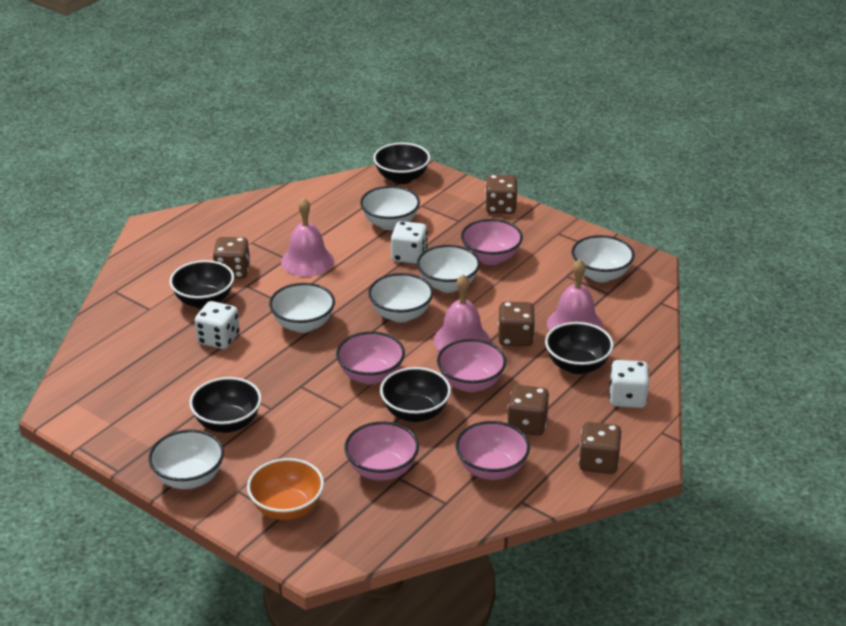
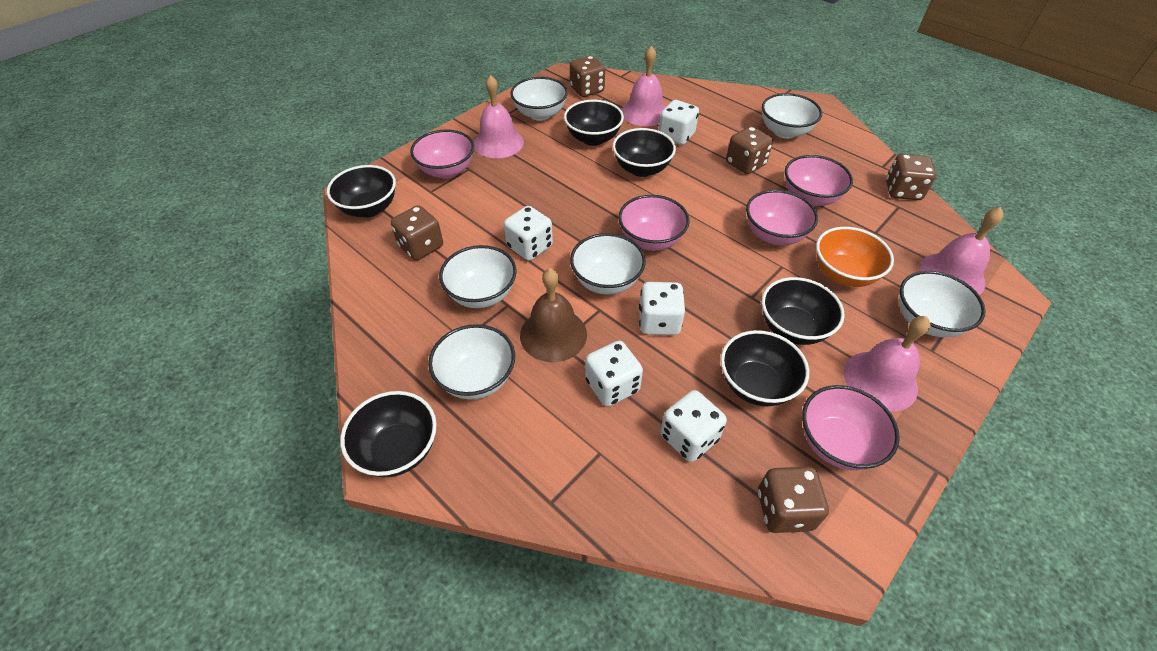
black bowl: [169,260,234,309] [189,377,262,433] [373,143,430,184] [380,367,451,422] [545,322,614,374] = 5 -> [327,165,396,217] [340,391,437,477] [564,100,624,146] [613,128,676,177] [721,330,809,406] [762,277,845,345] = 6
brown bell: none = 0 -> [520,268,587,362] = 1
pink bell: [281,198,334,277] [434,274,490,351] [547,259,603,331] = 3 -> [474,75,524,158] [621,45,666,126] [844,316,930,412] [919,207,1004,295] = 4
white dice: [195,301,240,349] [391,221,427,264] [609,360,649,408] = 3 -> [504,206,553,261] [585,341,643,407] [639,282,685,335] [659,100,699,145] [660,390,727,462] = 5

